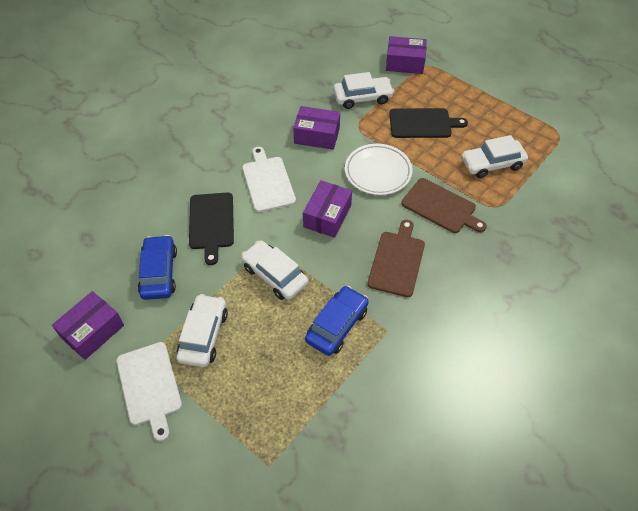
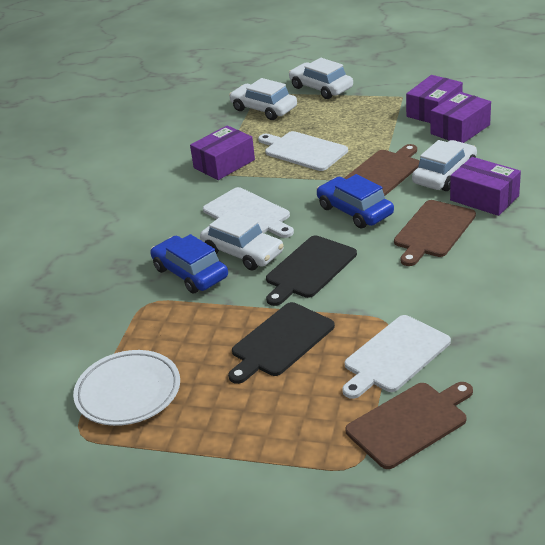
brown cutting board: [367,220,425,297] [401,178,487,233] = 2 -> [345,144,419,196] [345,382,473,469] [394,200,476,266] = 3
white cutting board: [117,342,182,441] [242,147,296,212] = 2 -> [203,187,294,238] [258,131,348,171] [342,315,451,399] = 3

